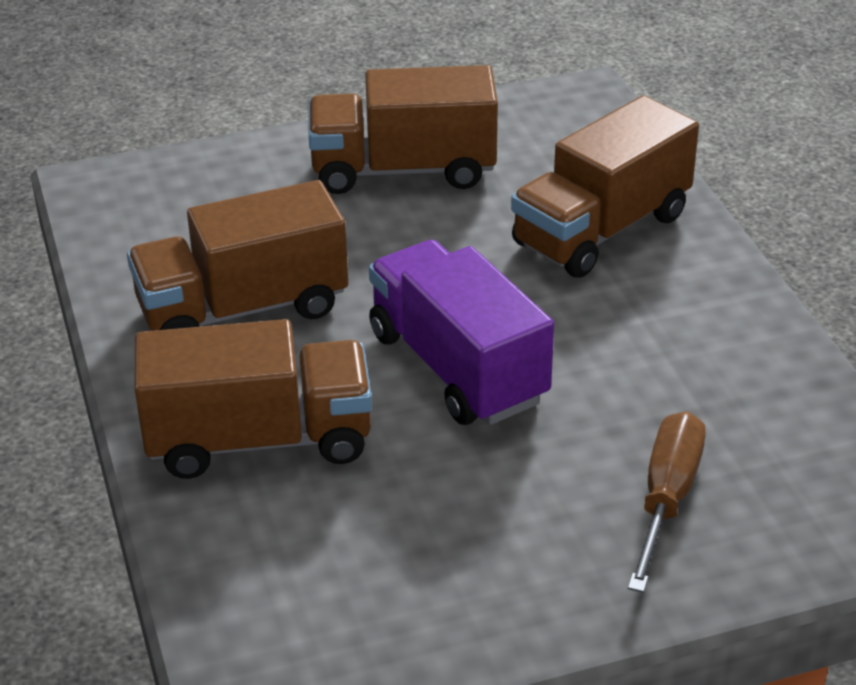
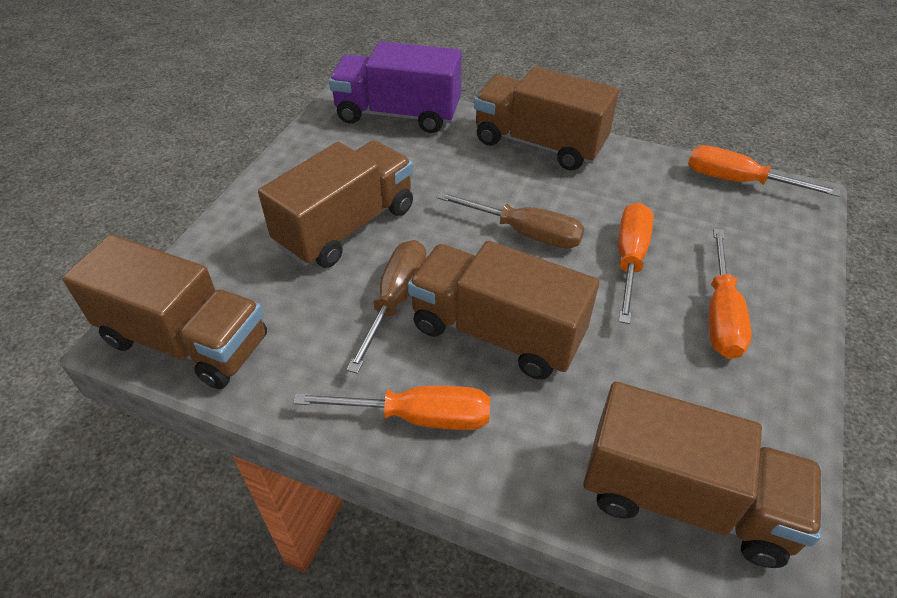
brown screwdriver: [628,411,706,593] = 1 -> [346,240,426,374] [437,192,585,249] = 2
brown truck: [127,180,348,331] [134,319,372,479] [308,65,498,194] [511,95,699,278] = 4 -> [62,234,267,389] [258,140,413,268] [408,241,599,380] [474,66,619,170] [583,382,822,568] = 5
orange screwdriver: none = 0 -> [294,386,490,430] [618,203,653,324] [688,145,840,197] [709,228,752,359] = 4

